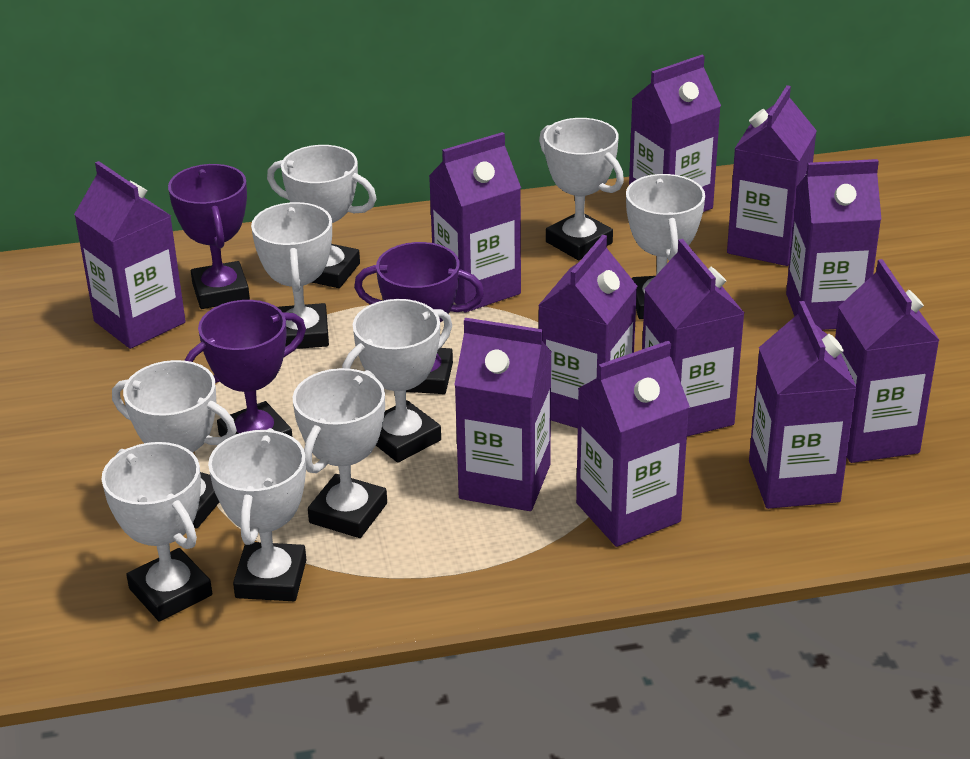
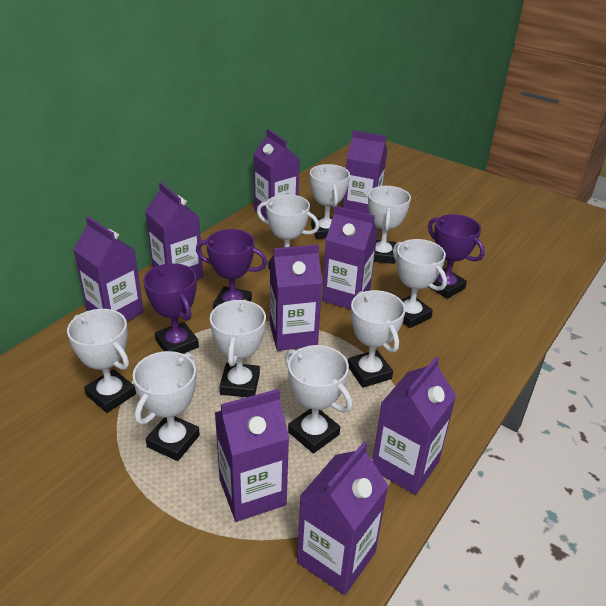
purple carton: [74,161,185,349] [429,132,521,312] [454,318,552,511] [538,235,637,428] [576,341,690,547] [629,55,721,212] [642,239,744,436] [727,85,817,266] [749,301,857,509] [786,159,881,330] [835,259,939,463] = 11 -> [73,216,144,322] [145,182,203,280] [215,389,289,522] [254,129,300,220] [270,244,322,351] [297,442,389,595] [322,206,378,309] [343,130,387,214] [373,356,456,495] = 9

